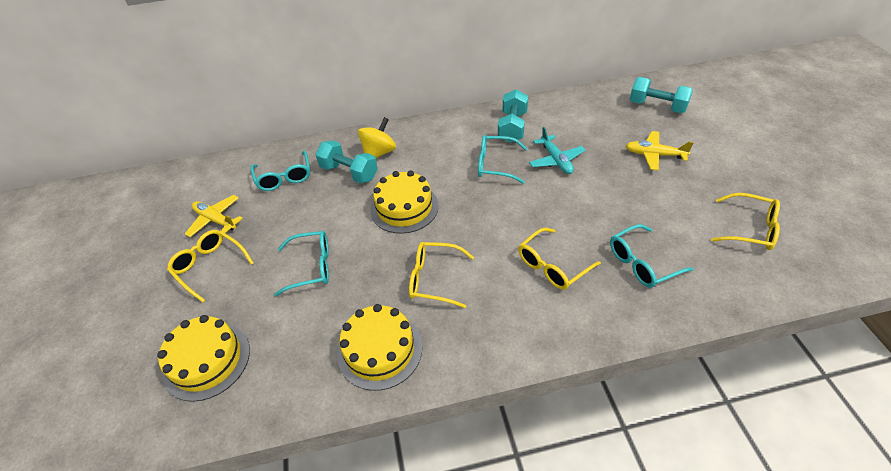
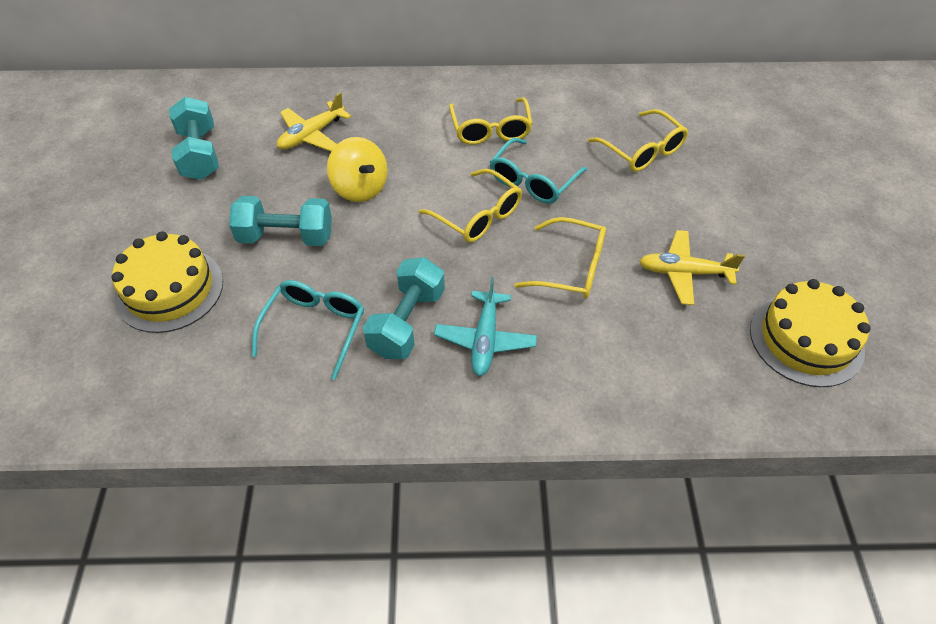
turquoise glasses: [250,151,310,191] [274,231,329,296] [478,135,528,184] [610,224,694,288] = 4 -> [252,280,364,380] [490,138,587,204] = 2
yellow cake: [157,315,250,402] [337,304,422,391] [370,171,439,234] = 3 -> [111,232,223,333] [750,279,871,387] = 2

